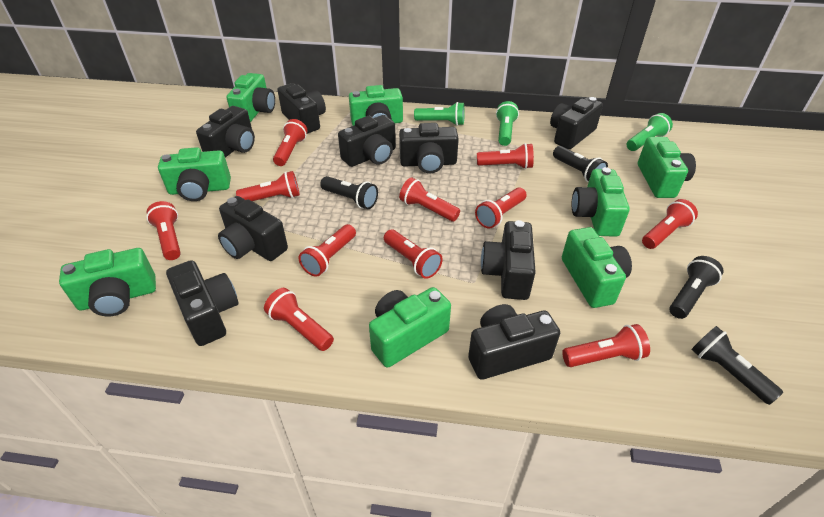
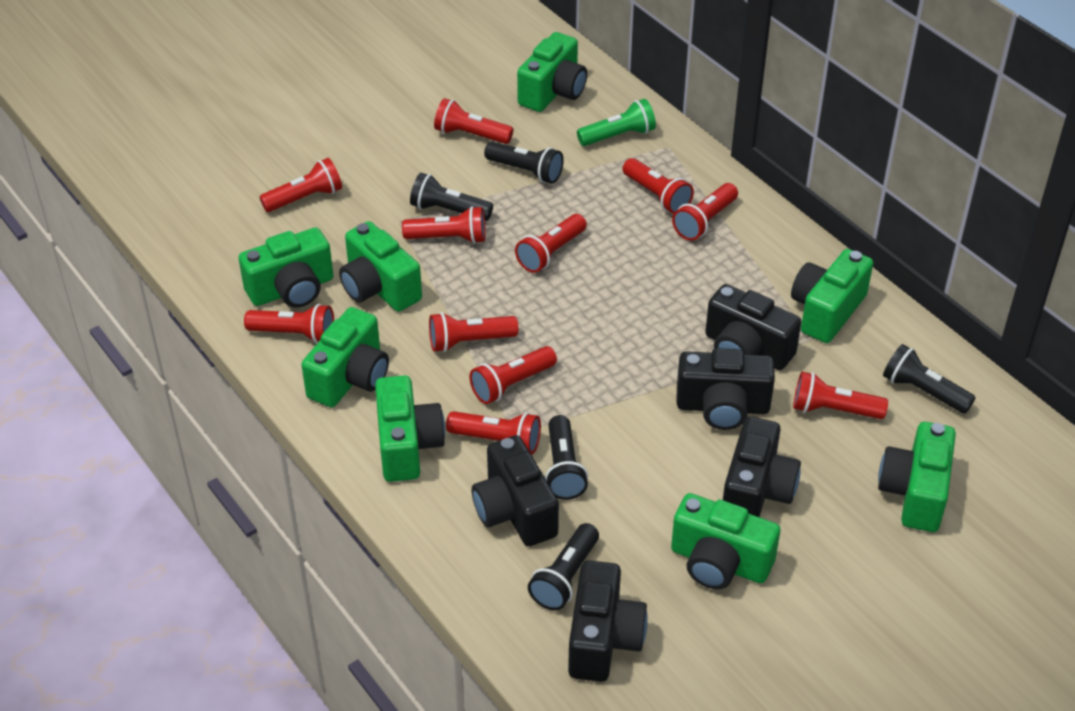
black camera: [166,260,239,346] [196,106,255,158] [218,196,288,261] [278,83,326,134] [338,115,396,167] [399,123,459,173] [468,304,560,380] [481,220,536,300] [550,97,603,149] = 9 -> [472,435,559,546] [568,560,648,682] [676,348,775,430] [705,284,801,370] [723,416,801,517] = 5
black flashlight: [320,176,378,209] [553,146,608,182] [669,256,724,319] [691,326,783,405] = 4 -> [410,173,493,221] [484,142,564,184] [528,523,599,610] [545,415,588,500] [883,344,976,414] = 5
green flashlight: [414,102,465,126] [496,101,519,146] [627,113,673,151] = 3 -> [577,99,656,146] = 1

